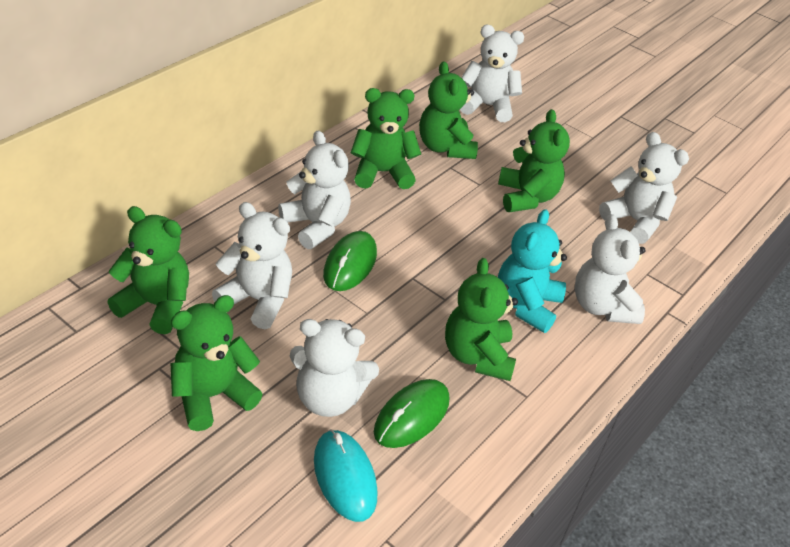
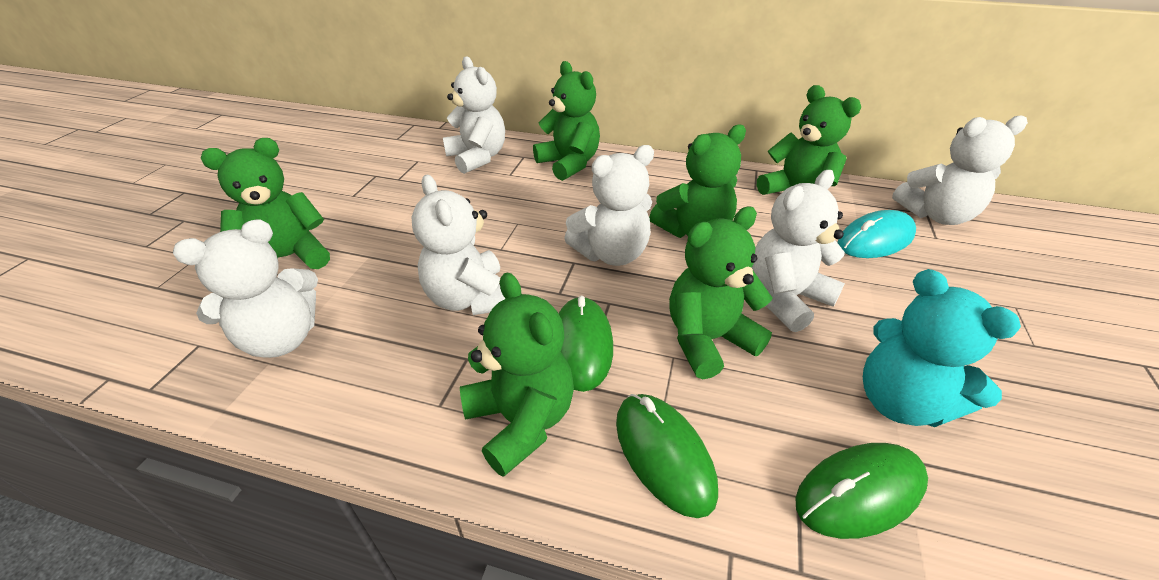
green mouse: [323,231,377,291] [374,379,449,448] = 2 -> [559,295,613,392] [616,394,718,518] [795,443,928,539] = 3

